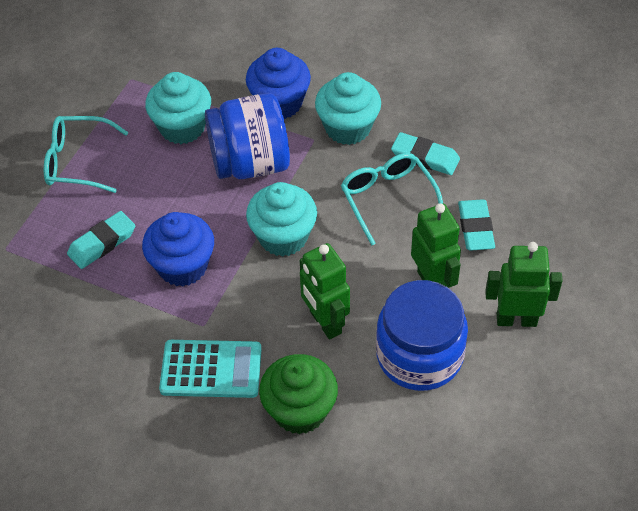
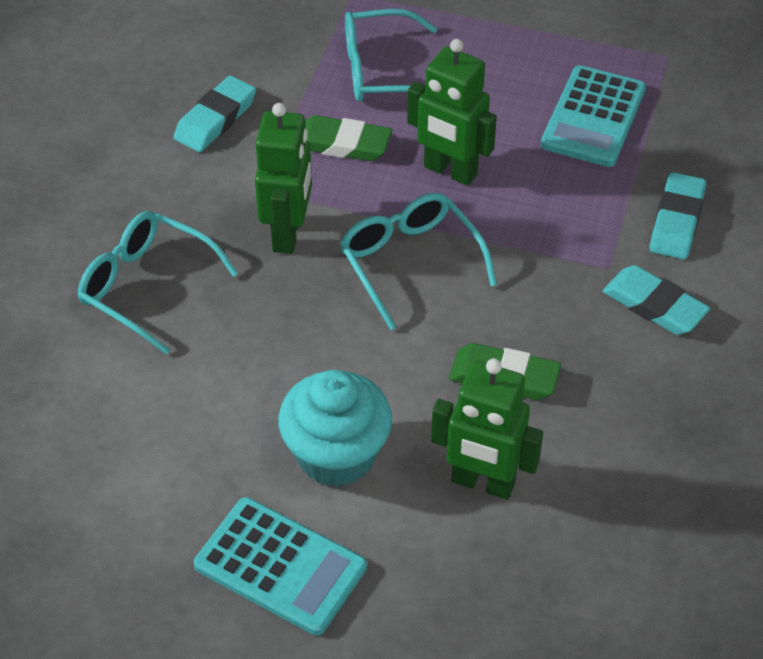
blue cupcake: [142,212,214,286] [246,48,311,119] = 2 -> none = 0
blue jar: [205,93,290,179] [376,280,468,391] = 2 -> none = 0
green cupcake: [259,354,338,434] = 1 -> none = 0
green eraser: none = 0 -> [305,115,392,161] [449,343,561,400] = 2
turquoise calculator: [159,340,262,398] = 1 -> [194,497,367,636] [541,65,646,167] = 2
turquoise cupcake: [145,72,211,144] [246,182,317,257] [315,72,381,145] = 3 -> [278,370,392,487] = 1
turquoise glasses: [44,116,128,193] [341,153,443,246] = 2 -> [78,211,238,355] [340,193,497,330] [345,9,437,102] = 3

